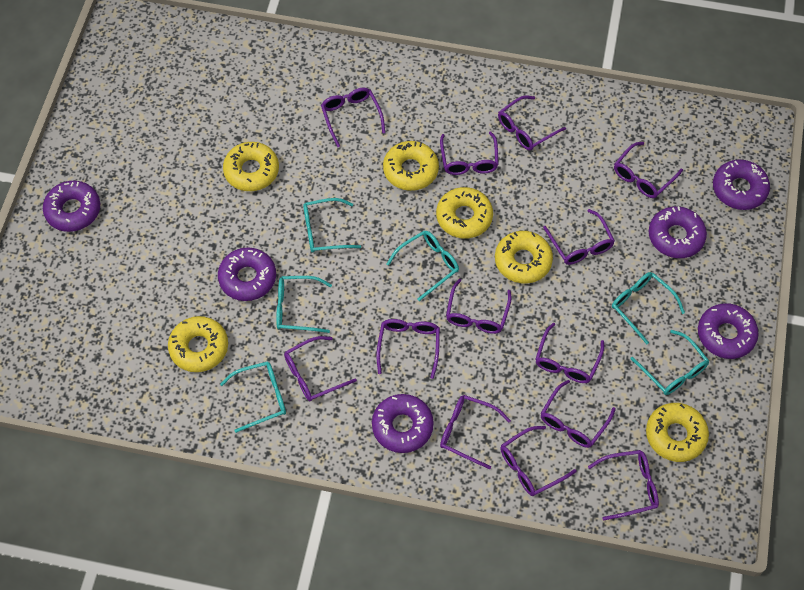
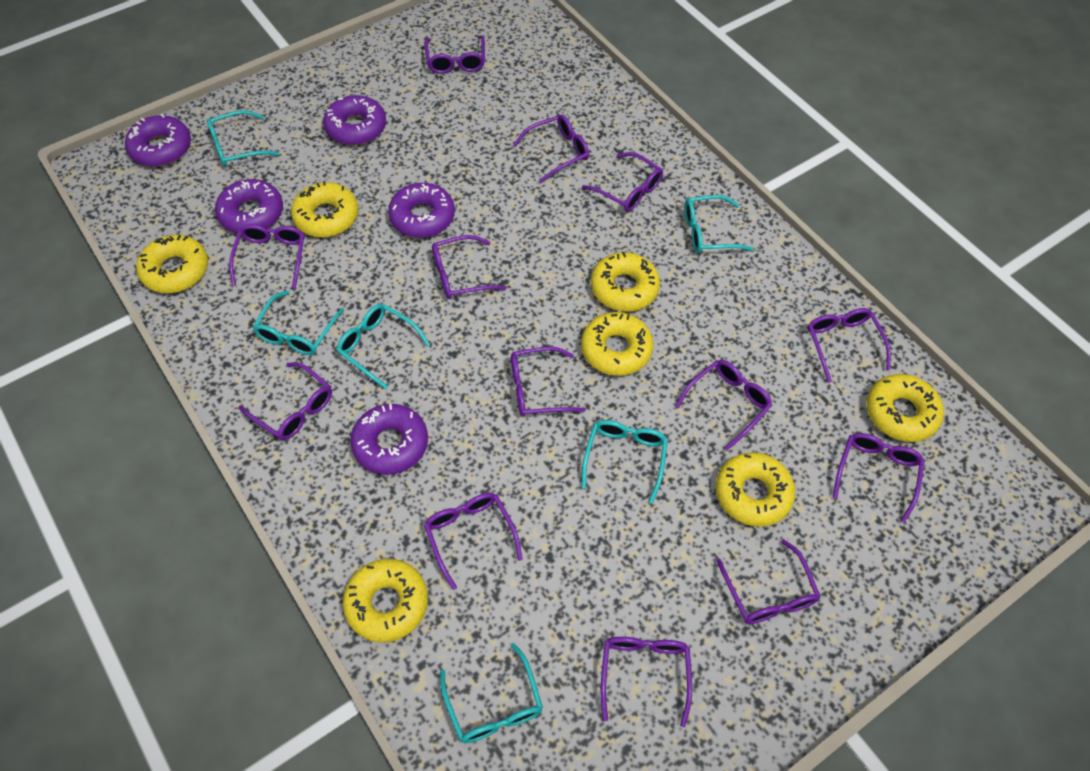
purple donut: [43,181,100,232] [218,247,276,301] [372,394,434,453] [649,206,707,258] [698,303,759,359] [713,160,770,210] = 6 -> [125,114,191,167] [215,179,283,233] [323,95,386,145] [350,404,428,475] [388,183,455,238] = 5
yellow donut: [168,316,228,372] [223,142,279,191] [383,141,439,191] [436,187,493,239] [495,231,553,283] [646,403,709,462] = 6 -> [136,234,208,293] [291,181,358,237] [343,559,428,642] [581,312,653,376] [591,252,660,312] [716,452,796,527] [866,374,944,442] = 7

